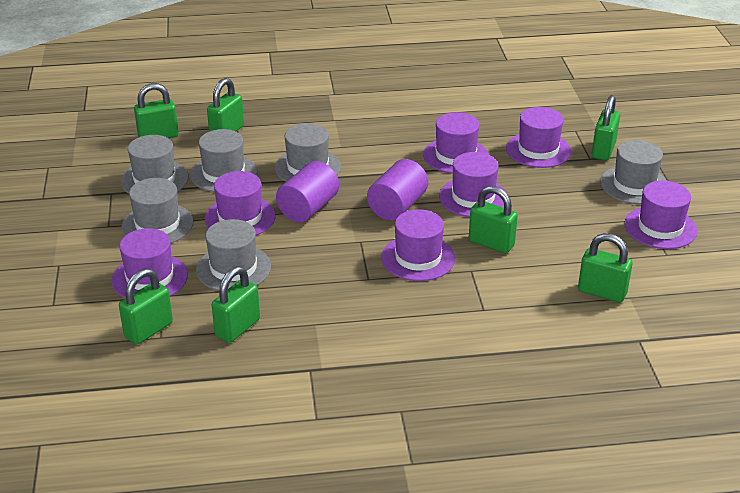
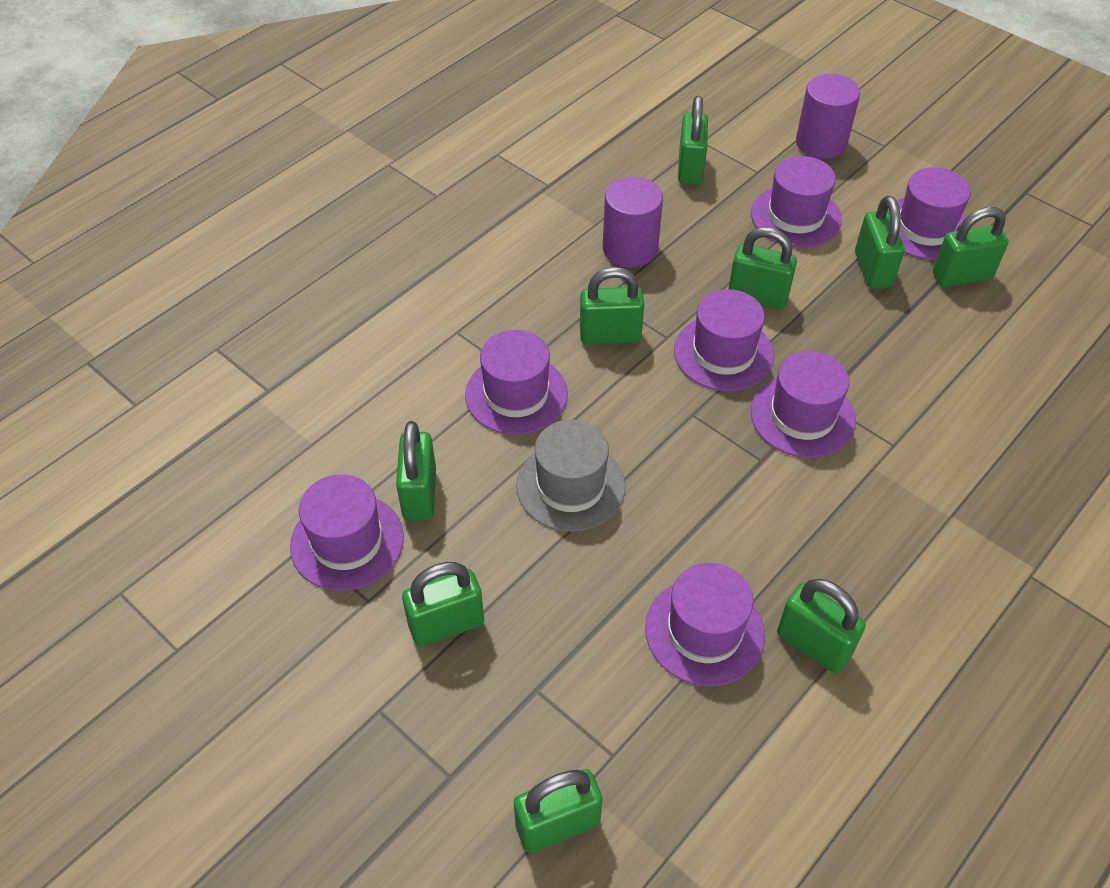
green padlock: [119,268,173,344] [134,83,179,138] [207,78,244,131] [212,266,260,343] [469,186,518,253] [578,233,633,303] [592,95,620,160] = 7 -> [396,421,436,521] [402,562,484,647] [514,769,603,853] [580,267,644,345] [678,96,708,185] [728,227,797,309] [777,579,866,673] [855,196,905,289] [933,207,1009,287] = 9
grey hat: [121,135,189,194] [122,178,194,243] [190,129,257,192] [196,219,271,291] [275,123,341,182] [600,140,667,204] = 6 -> [516,419,626,532] = 1

